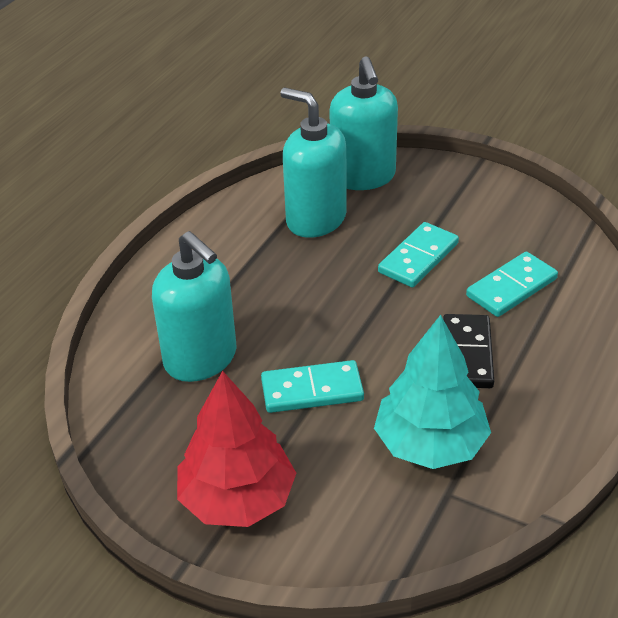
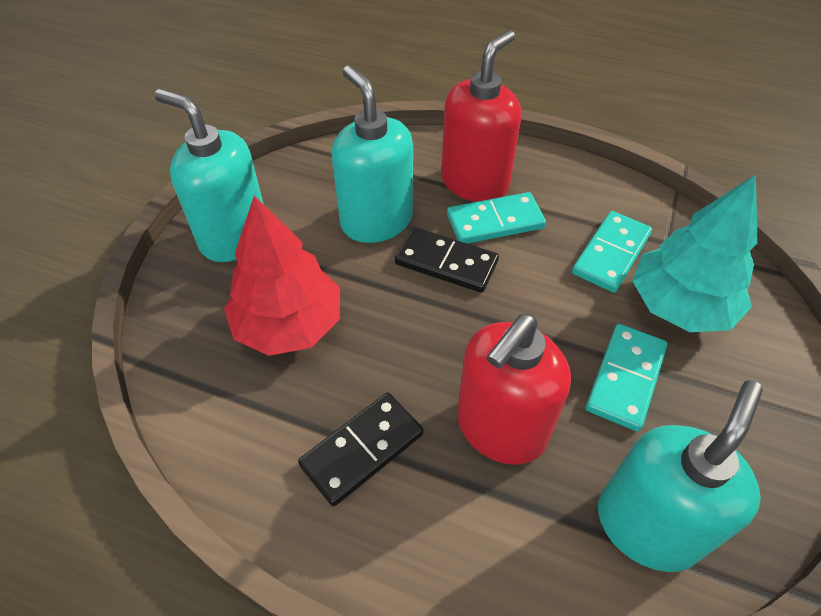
black domino: [443,314,494,388] = 1 -> [298,393,424,506] [395,227,499,293] = 2
red soap dispenser: none = 0 -> [441,30,521,202] [457,314,571,465] = 2

